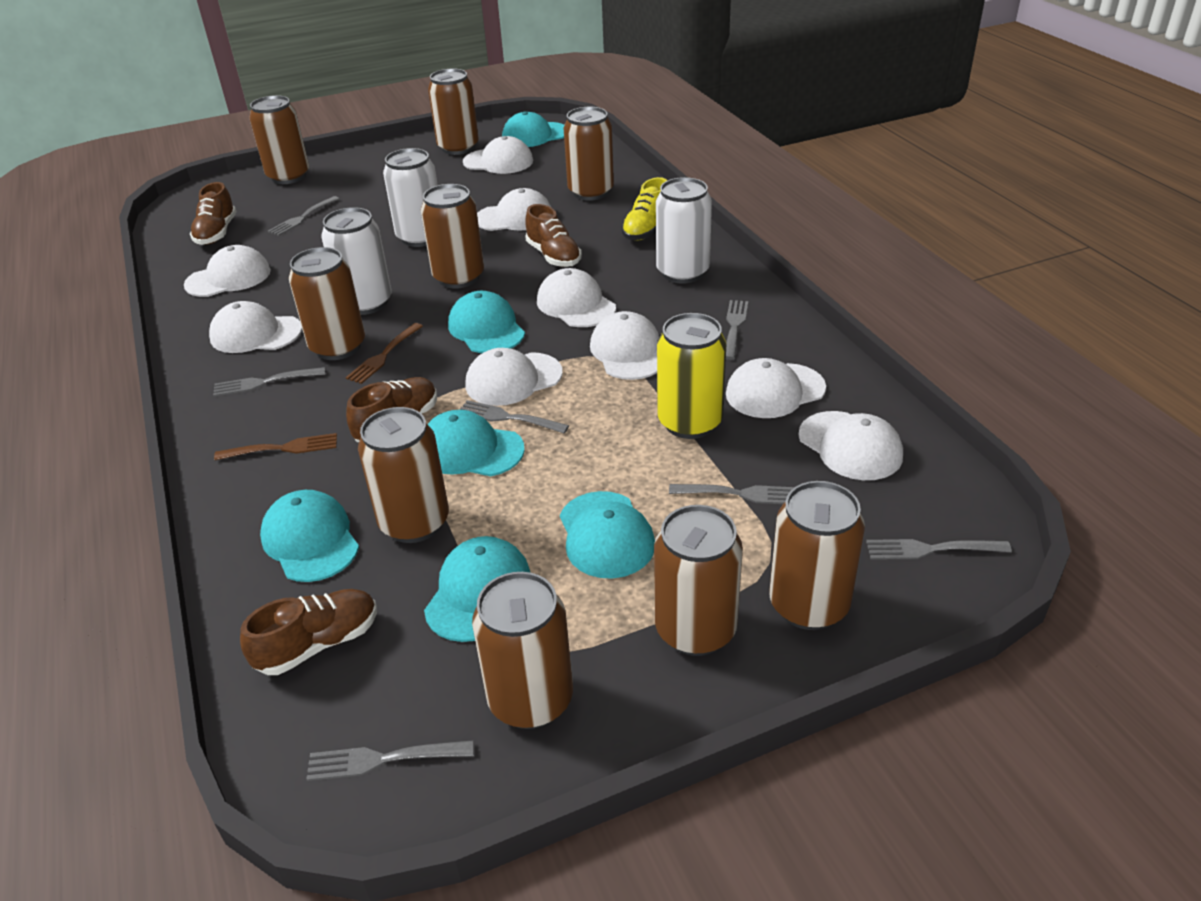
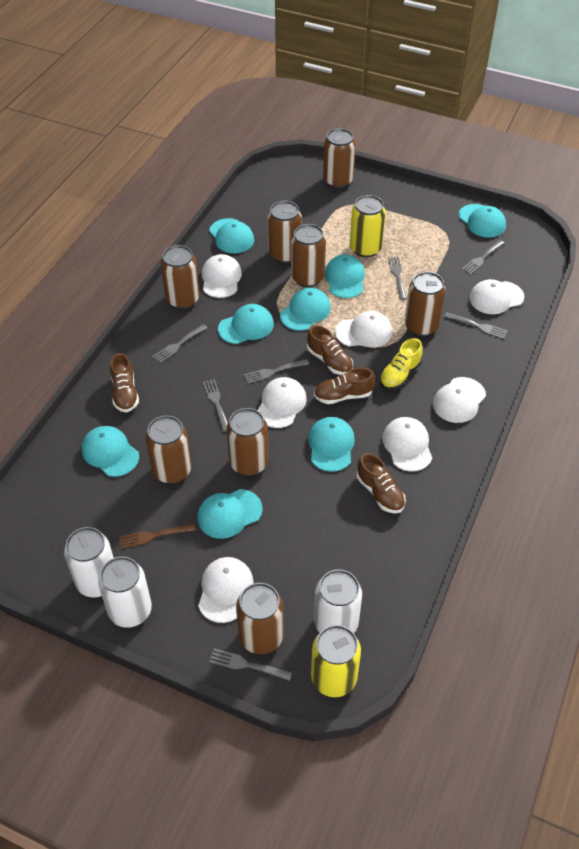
brown can: [249,95,309,184] [289,247,365,360] [358,407,449,543] [421,184,484,289] [428,68,479,155] [472,572,573,729] [564,107,614,201] [654,505,743,656] [769,481,865,630] = 9 -> [145,416,191,484] [161,245,200,309] [226,408,269,476] [236,583,284,654] [268,201,302,263] [291,224,326,287] [323,128,356,189] [404,272,446,336] = 8
brown fork: [214,433,337,460] [346,323,423,384] = 2 -> [119,523,196,549] = 1
turquoise cap: [260,490,359,582] [424,536,531,642] [428,410,525,476] [448,291,525,353] [502,111,564,147] [560,491,655,579] = 6 -> [82,426,139,477] [197,489,263,539] [209,218,254,253] [218,304,274,344] [280,288,331,331] [308,417,355,472] [325,254,365,298] [458,204,506,238] = 8
white cap: [184,245,271,297] [209,301,302,353] [463,136,533,174] [465,348,563,406] [477,188,552,231] [537,268,616,327] [590,311,659,380] [726,358,826,418] [798,411,903,480] = 9 -> [198,557,254,623] [202,254,242,298] [257,377,307,428] [335,311,392,347] [382,417,432,471] [433,377,486,423] [469,279,524,314] = 7
yellow can: [657,313,727,439] = 1 -> [311,625,361,697] [350,195,386,258] = 2

